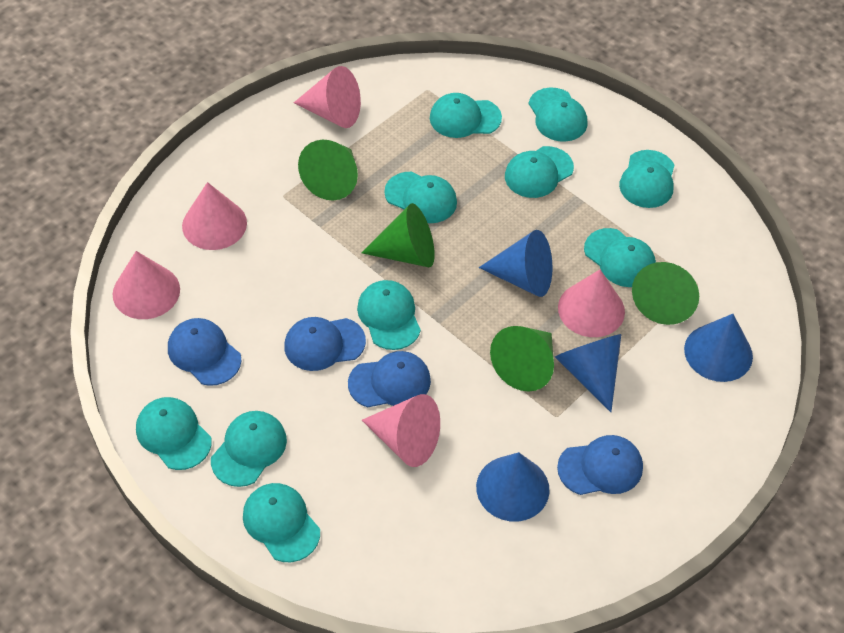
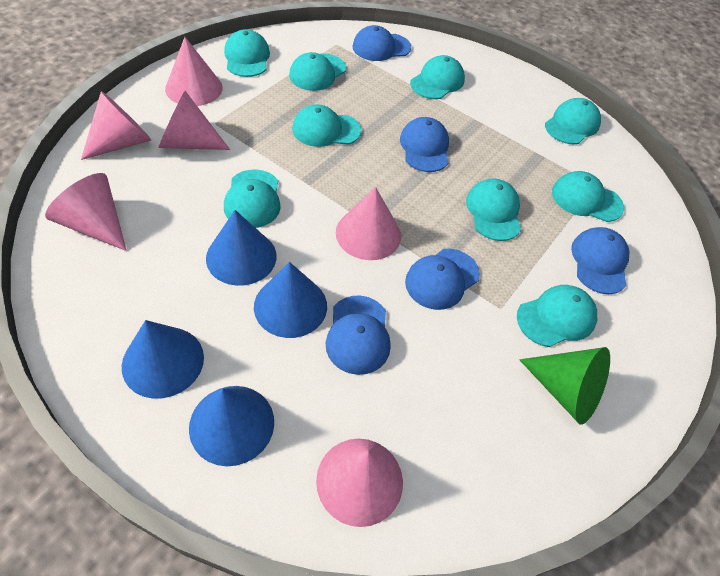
blue cap: [168,318,241,386] [284,317,366,371] [348,351,431,408] [557,435,643,495] = 4 -> [326,296,391,375] [352,25,411,61] [400,117,449,172] [405,249,480,310] [571,227,629,294] = 5
green cone: [298,140,358,200] [362,203,435,267] [490,326,554,392] [632,262,699,325] = 4 -> [519,347,610,425] = 1
pink cone: [113,251,180,319] [182,182,247,250] [294,66,361,128] [362,394,440,467] [558,269,625,337] = 5 -> [45,173,127,251] [81,91,151,160] [159,91,230,150] [165,37,223,106] [316,439,403,527] [336,187,401,260] = 6
turquoise cap: [136,397,212,470] [211,411,287,487] [243,483,320,562] [357,280,421,350] [384,172,457,223] [430,93,502,138] [505,146,574,198] [529,88,587,142] [584,228,656,287] [619,150,675,208] = 10 -> [224,29,270,77] [224,169,281,228] [289,52,346,91] [292,104,361,147] [410,55,465,99] [466,179,521,241] [517,285,597,347] [545,98,601,144] [552,171,624,222] = 9

